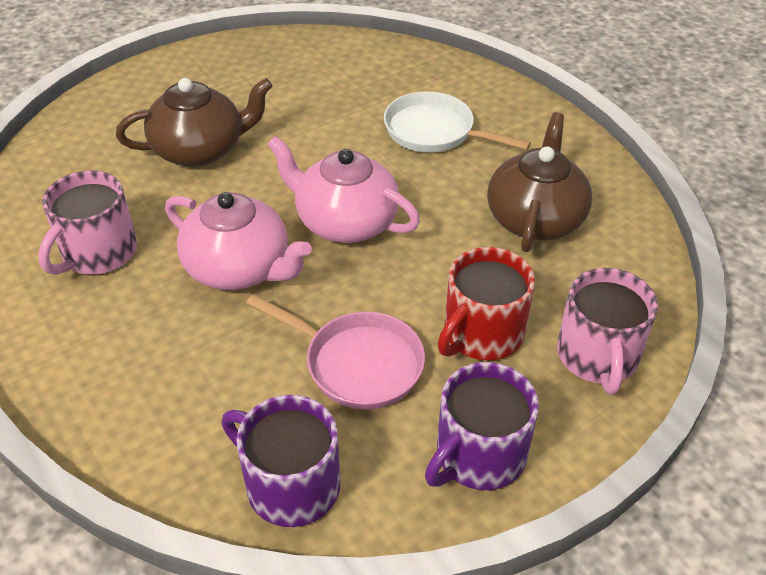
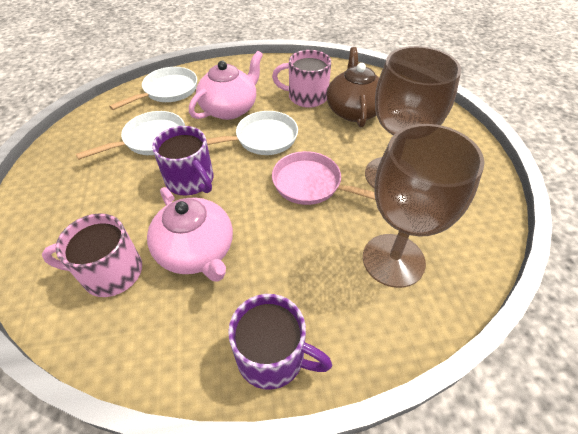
brown goblet: none = 0 -> [363,124,485,288] [365,46,461,189] = 2
brown teapot: [116,78,273,167] [487,112,592,252] = 2 -> [327,47,379,127] = 1
red mug: [437,247,535,360] = 1 -> none = 0
white pan: [384,91,531,153] = 1 -> [76,111,185,160] [109,67,197,110] [206,111,298,155] = 3

